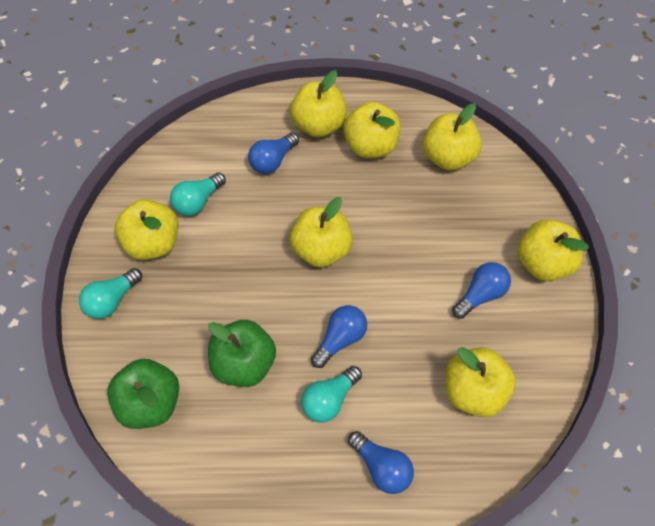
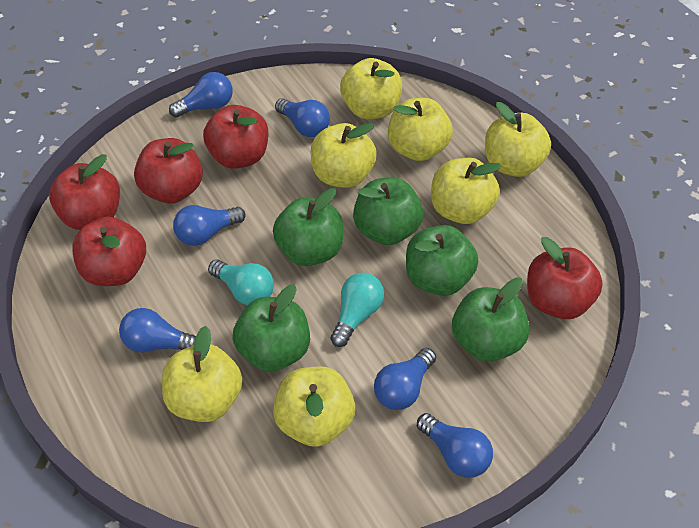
blue light bulb: [248,133,299,174] [311,305,367,368] [348,431,414,494] [452,262,511,319] = 4 -> [119,308,196,352] [169,72,233,118] [173,205,245,246] [275,98,330,137] [374,348,436,410] [417,413,493,478] = 6
green apple: [107,359,179,429] [208,320,276,387] = 2 -> [233,285,310,372] [273,188,343,266] [353,178,423,245] [406,225,478,296] [452,277,529,362] = 5
red apple: none = 0 -> [49,154,120,230] [72,217,146,286] [134,138,203,204] [203,105,268,169] [527,237,603,319] = 5
turquoise light bulb: [79,268,142,319] [170,172,226,216] [301,366,362,423] = 3 -> [208,260,274,305] [331,273,384,347] = 2

